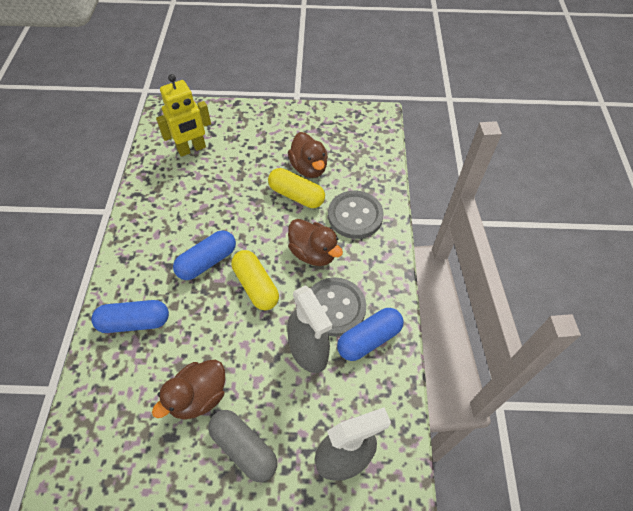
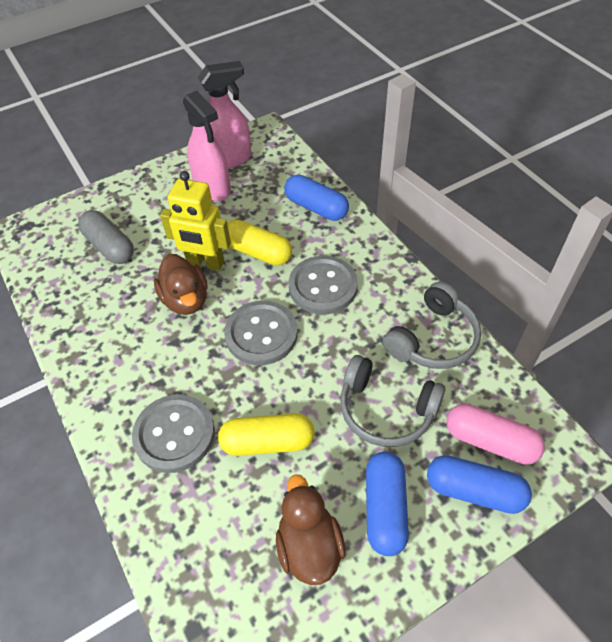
brown duck: [152,360,225,419] [288,132,328,178] [288,219,343,266] = 3 -> [154,254,208,315] [276,474,346,585] = 2
grey button: [311,277,366,337] [328,191,384,239] = 2 -> [132,394,215,473] [224,301,298,365] [289,256,358,314] = 3
grey headphones: none = 0 -> [340,355,445,447] [383,282,481,369] = 2
grey spray bottle: [287,285,332,373] [315,407,391,481] = 2 -> none = 0
pink capsule: none = 0 -> [446,404,545,465] = 1
pink spray bottle: none = 0 -> [183,91,231,201] [198,61,251,169] = 2

